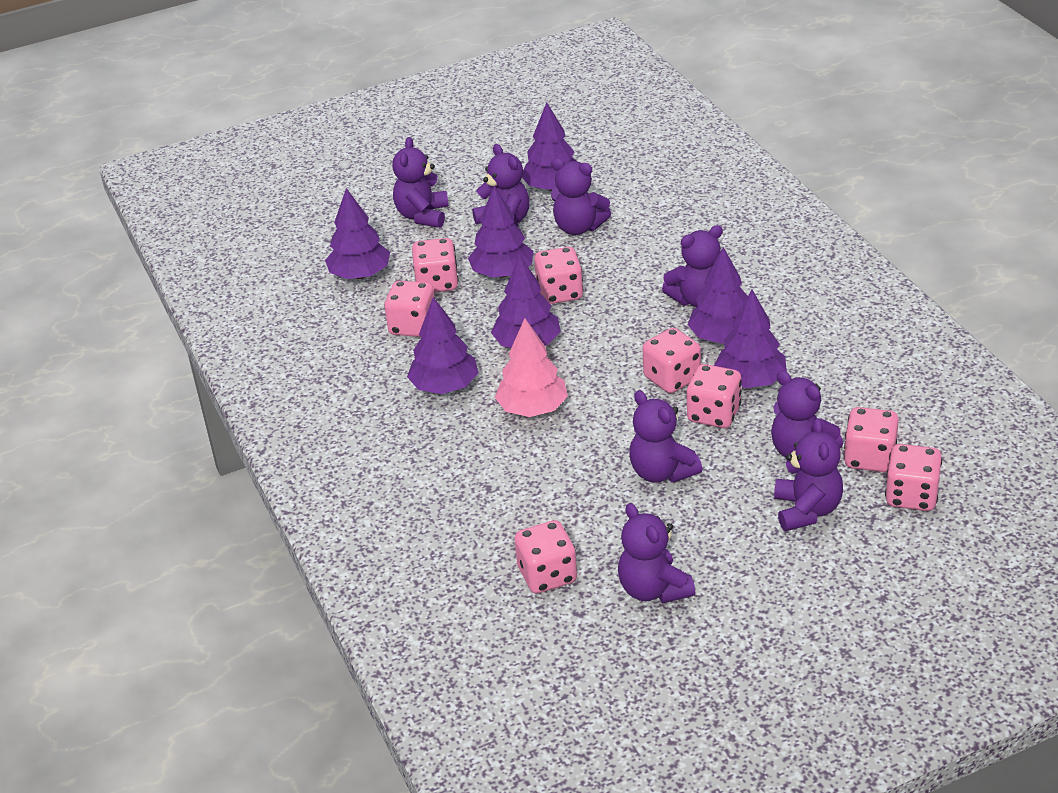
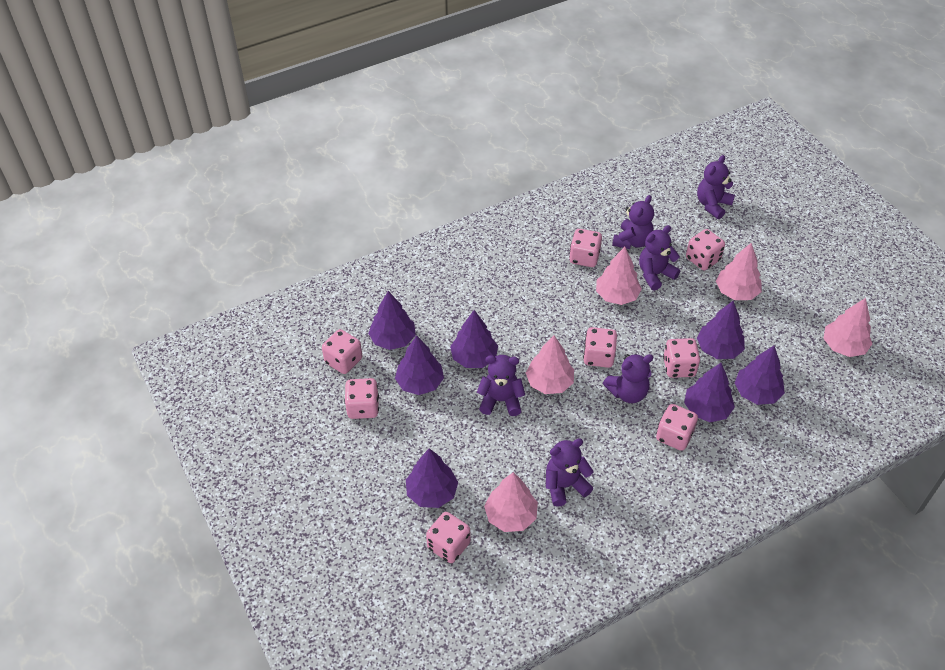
pink tree: [495,318,568,417] = 1 -> [484,472,538,532] [526,335,574,394] [596,247,642,305] [716,243,762,300] [824,298,872,357] = 5
purple teddy bear: [392,137,449,228] [472,144,530,226] [551,158,611,235] [618,503,696,604] [629,390,702,483] [662,225,723,307] [771,371,843,458] [774,418,843,531] = 8 -> [477,355,525,416] [546,438,594,507] [603,354,653,403] [612,195,654,249] [639,225,680,291] [697,155,735,219] = 6

